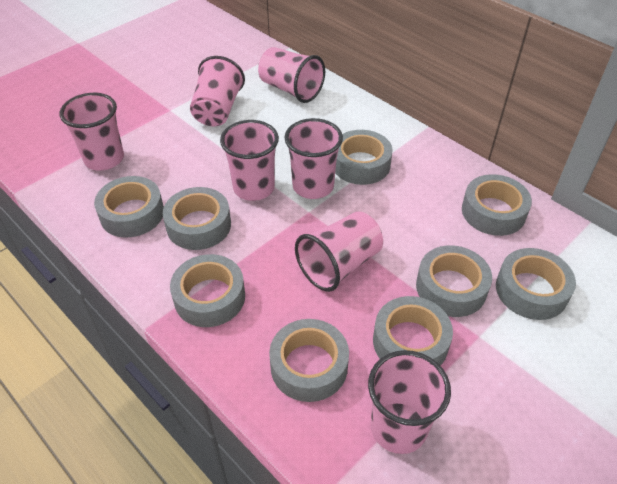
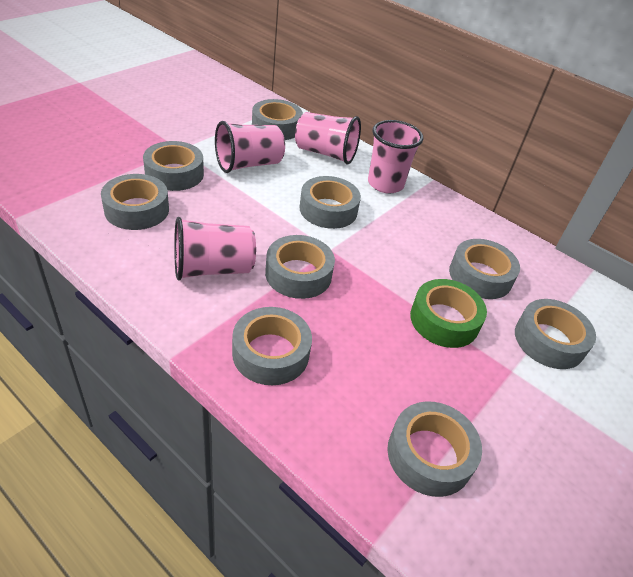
green tape: none = 0 -> [410,279,487,348] = 1
pink cup: [60,93,124,171] [190,56,245,126] [220,120,279,201] [258,47,325,103] [284,118,343,199] [295,211,383,292] [368,350,451,454] = 7 -> [174,217,256,280] [215,121,285,173] [295,112,361,164] [368,120,423,194] = 4

